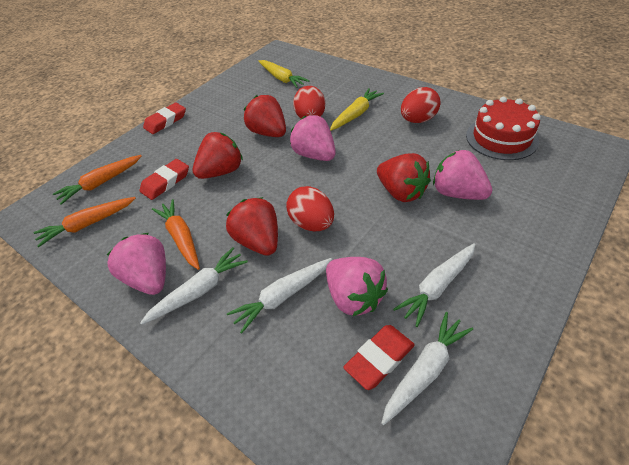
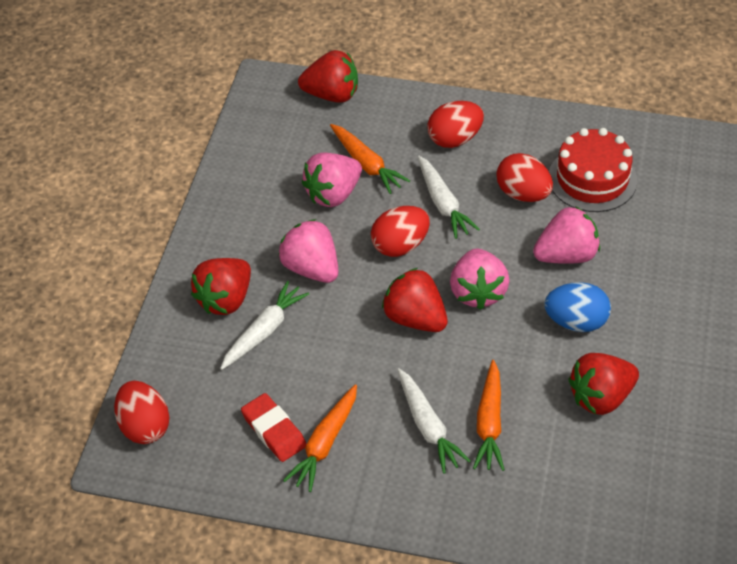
blue egg: none = 0 -> [544,282,611,332] = 1
red egg: [286,186,334,231] [293,86,326,118] [401,87,440,123] = 3 -> [114,381,170,444] [371,206,430,257] [427,101,484,148] [496,153,553,202] = 4
red eraser: [140,159,189,200] [143,103,186,134] [343,325,415,390] = 3 -> [241,393,306,462] = 1
white carrot: [140,248,248,325] [227,258,332,334] [381,312,473,425] [393,243,476,327] = 4 -> [220,281,309,370] [397,368,471,474] [418,156,480,239] = 3
yellow carrot: [259,60,309,88] [330,88,384,131] = 2 -> none = 0

